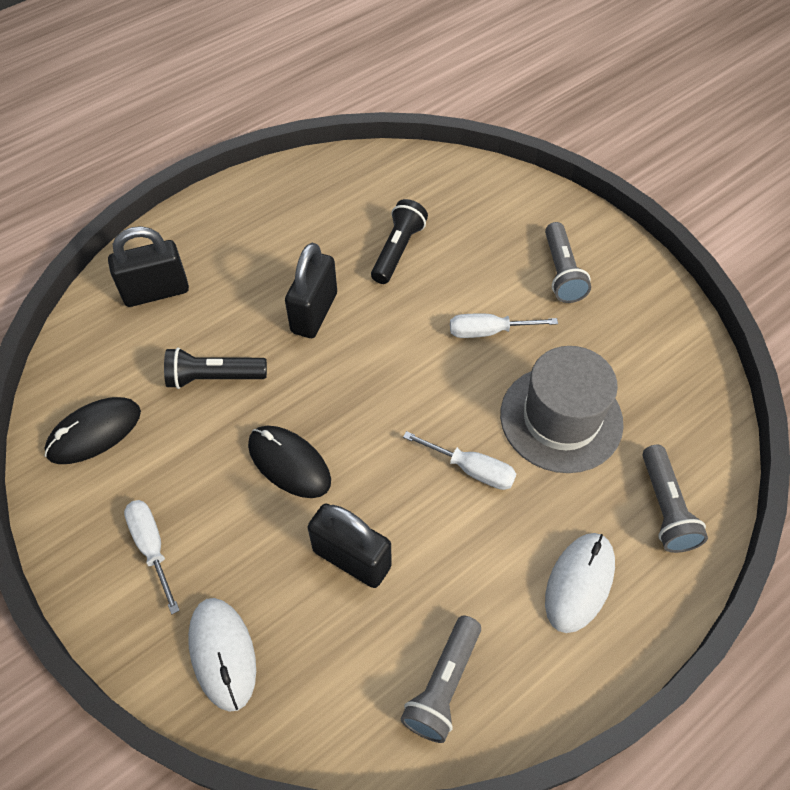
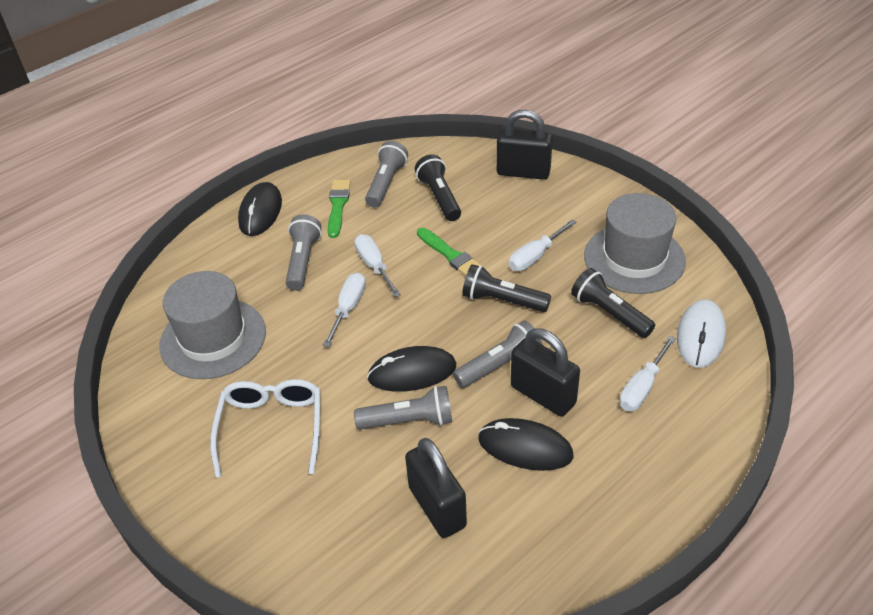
black flashlight: [164,348,267,389] [371,199,428,284] = 2 -> [415,154,461,221] [462,264,551,312] [571,268,655,338] = 3
black mouse: [45,397,141,464] [248,426,331,498] = 2 -> [238,182,282,236] [367,346,456,392] [478,418,573,471] = 3
green brush: none = 0 -> [328,180,351,238] [417,228,480,276] = 2
grey flashlight: [401,616,481,743] [545,222,591,303] [642,445,708,553] = 3 -> [286,214,322,291] [354,386,452,429] [365,141,408,208] [453,321,542,388] = 4
grey hat: [500,346,624,473] = 1 -> [159,271,266,379] [584,193,686,294] = 2
white glasses: none = 0 -> [210,379,320,478] = 1
white mouse: [188,598,256,712] [545,533,615,633] = 2 -> [677,299,726,368] = 1
white screwdriver: [124,500,180,614] [403,431,516,490] [450,313,558,338] = 3 -> [323,272,366,347] [354,234,401,297] [509,219,577,271] [620,336,676,411] = 4

